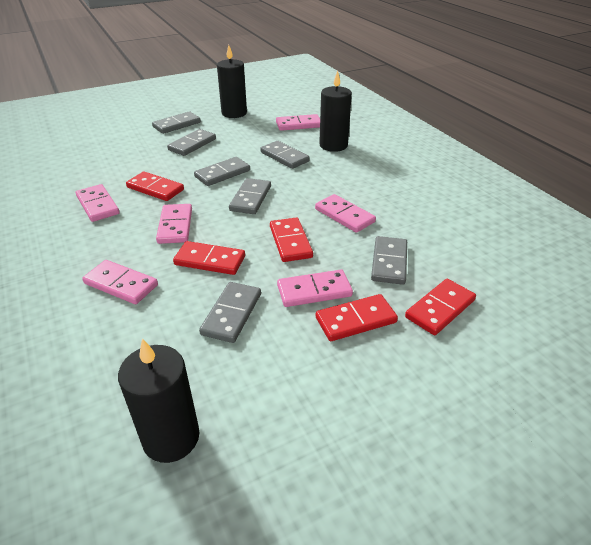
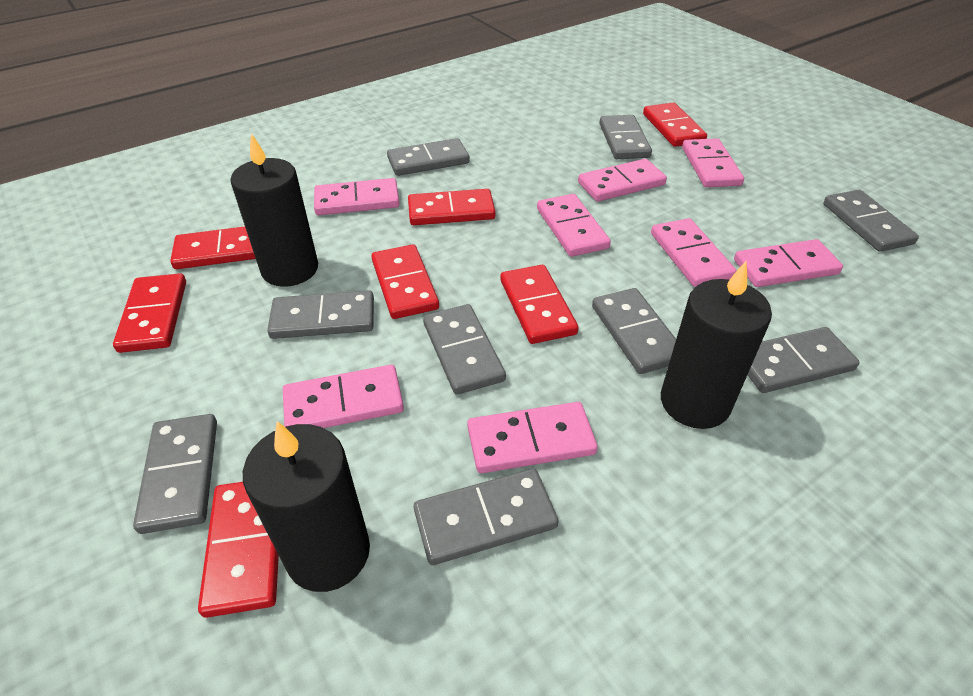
grey domino: [152,111,201,134] [167,129,216,156] [194,157,250,186] [199,282,261,343] [229,178,271,214] [260,141,310,169] [371,236,407,285] = 7 -> [133,414,217,534] [267,290,374,339] [387,138,470,176] [414,469,559,565] [423,304,506,395] [592,288,676,374] [599,115,652,159] [748,327,860,393] [823,190,919,252] = 9
pink domino: [76,184,120,222] [82,260,158,304] [156,204,192,244] [276,114,320,131] [277,270,353,307] [315,194,376,233] = 6 -> [283,365,404,428] [314,178,400,215] [467,402,598,473] [537,194,611,257] [578,159,667,202] [651,218,737,287] [682,138,744,187] [734,239,843,287] = 8
red domino: [126,172,184,201] [173,241,245,275] [270,217,313,262] [316,294,398,341] [405,279,476,335] = 5 -> [113,273,186,353] [170,226,256,269] [198,482,279,618] [371,244,439,319] [408,189,495,225] [501,265,579,344] [643,103,707,147] = 7

